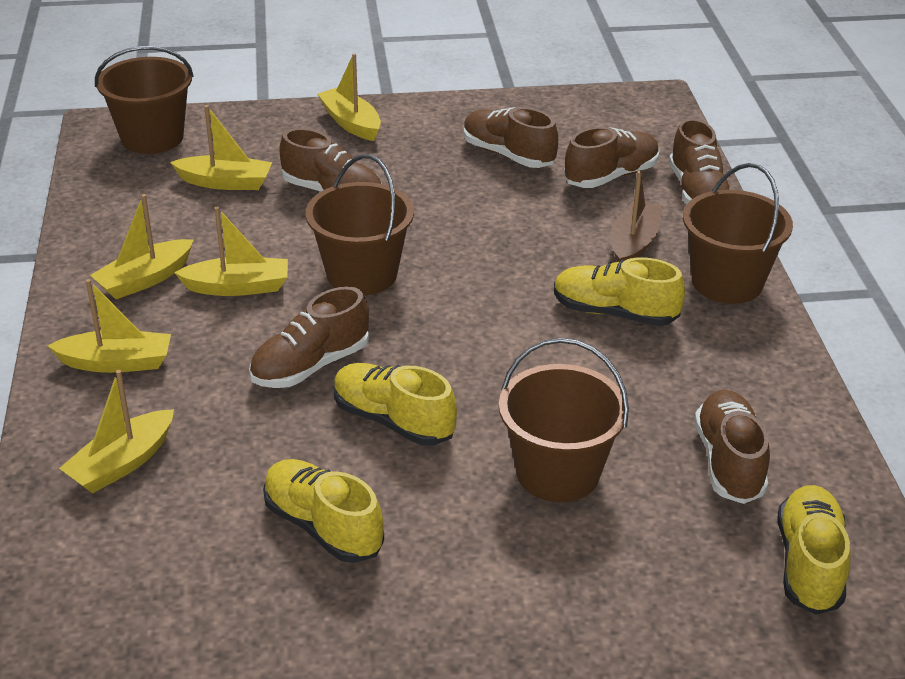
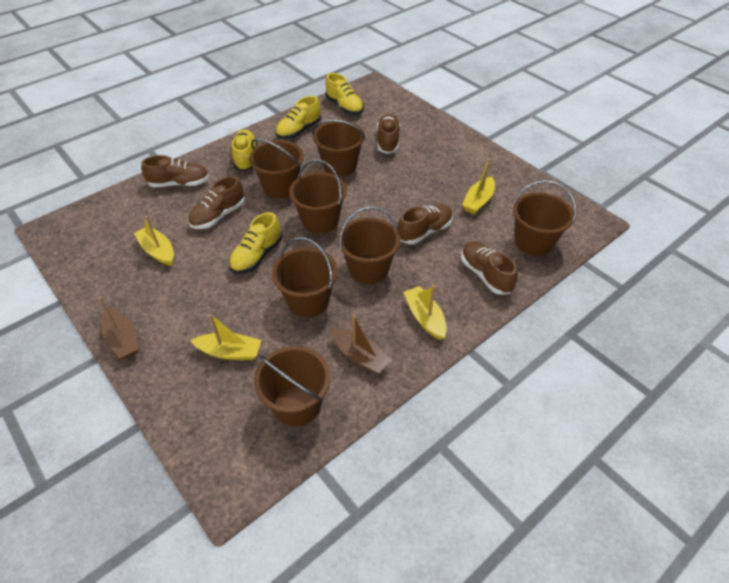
brown boat: [611,171,663,262] = 1 -> [98,297,139,359] [331,315,392,374] = 2
brown bucket: [95,46,194,154] [306,154,414,295] [499,338,629,502] [683,163,793,304] = 4 -> [249,139,304,199] [254,346,331,427] [272,237,338,318] [289,159,347,234] [312,120,366,176] [338,206,400,284] [513,180,576,256] = 7
brown shoe: [249,286,369,388] [279,128,382,192] [464,107,558,168] [564,127,660,188] [669,118,731,205] [694,390,770,504] = 6 -> [141,155,209,187] [188,176,245,229] [377,114,400,154] [398,204,453,244] [461,241,518,295] = 5
yellow boat: [47,279,171,373] [59,370,174,493] [90,194,194,299] [170,105,272,190] [174,207,288,296] [317,53,381,141] = 6 -> [134,216,174,266] [190,314,261,360] [404,285,447,340] [462,159,495,214] = 4

